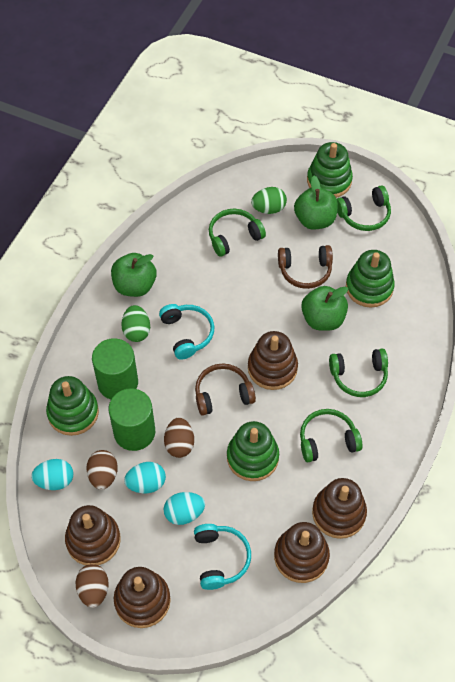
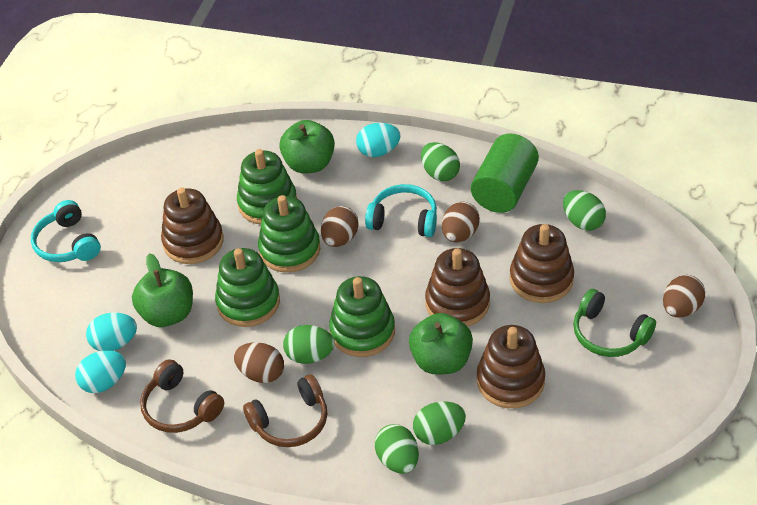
brown egg: [76,564,109,608] [86,450,118,490] [164,418,194,458] = 3 -> [234,342,284,383] [321,206,359,247] [442,202,480,242] [663,275,705,318] = 4
brown stacking toy: [65,505,121,565] [114,567,171,628] [248,331,298,390] [274,522,330,583] [312,478,367,539] = 5 -> [161,188,224,264] [425,248,490,327] [477,325,545,408] [510,224,574,303] = 4
green cylinder: [92,338,138,400] [109,388,155,451] = 2 -> [471,133,539,213] = 1
green egg: [121,305,150,342] [251,187,287,214] = 2 -> [283,325,335,364] [375,424,419,474] [413,401,466,445] [421,142,460,182] [563,190,606,231] = 5
green headphones: [209,209,266,257] [300,409,363,462] [329,348,388,397] [337,186,391,231] = 4 -> [573,289,656,357] = 1

